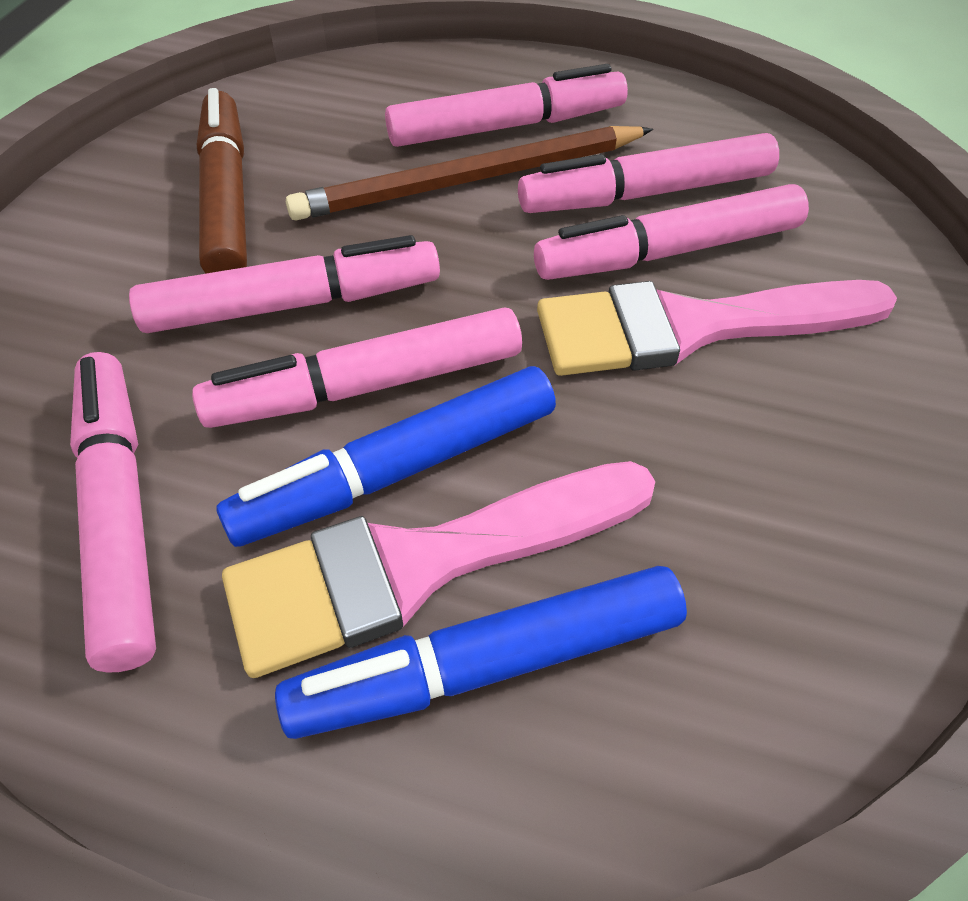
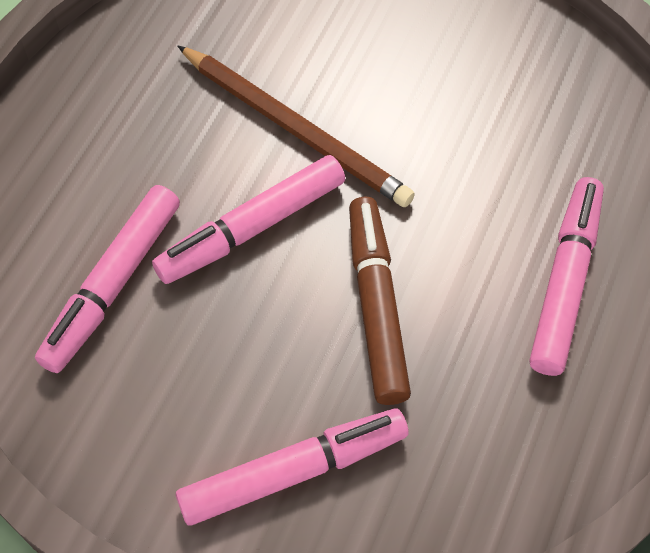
blue marker: [217,366,556,547] [275,566,687,739] = 2 -> none = 0
pink brush: [222,461,655,678] [537,280,897,376] = 2 -> none = 0
pink marker: [70,352,156,673] [129,235,440,333] [192,307,522,428] [385,64,628,147] [518,133,779,213] [534,184,809,280] = 6 -> [35,185,180,373] [152,155,345,284] [176,409,409,526] [529,177,604,376] = 4

